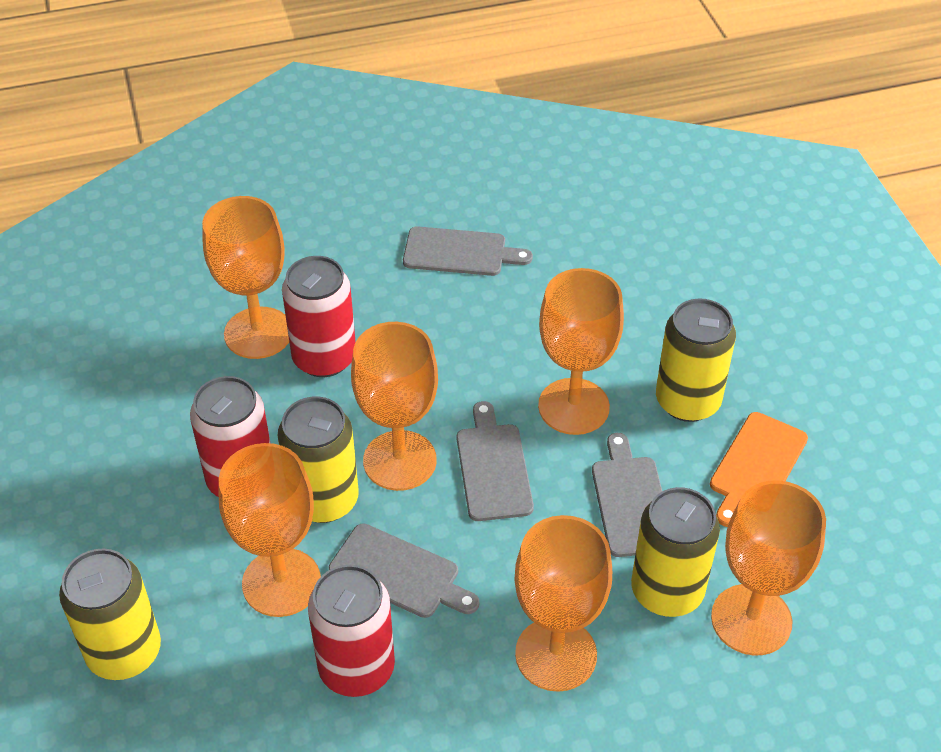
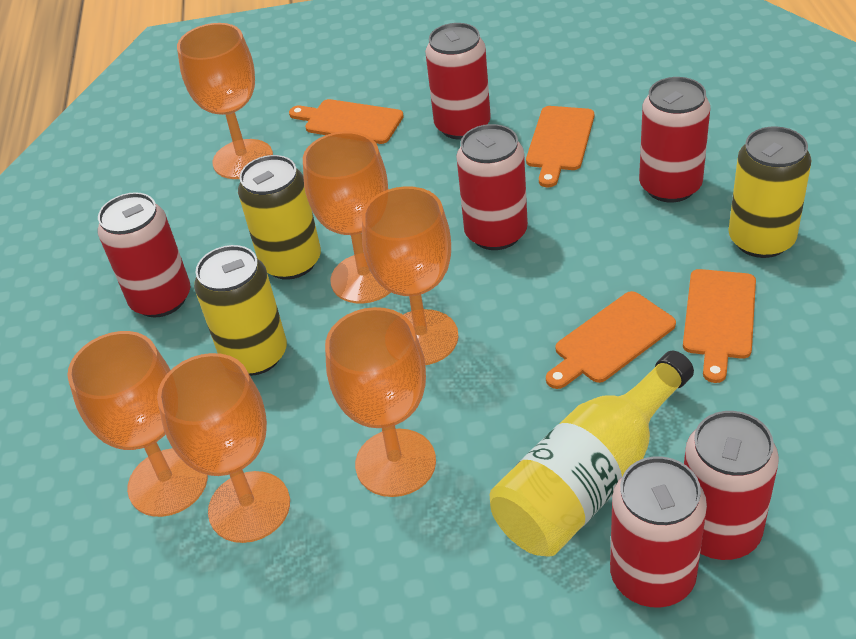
grey cutting board: [329,523,479,618] [403,226,533,276] [457,401,534,521] [592,433,662,557] = 4 -> none = 0
orange cutting board: [710,412,808,527] = 1 -> [289,99,404,144] [526,106,594,187] [546,291,676,389] [683,269,756,383] = 4
red can: [190,376,270,497] [282,256,356,377] [308,565,395,697] = 3 -> [98,192,190,317] [425,23,491,140] [456,124,528,250] [610,456,707,608] [639,77,710,202] [684,411,779,560] = 6
yellow bottle: none = 0 -> [490,351,694,557] = 1
yellow can: [59,548,161,680] [277,397,359,523] [631,487,720,617] [656,298,736,422] = 4 -> [194,245,287,376] [238,155,321,280] [729,126,811,258] = 3

